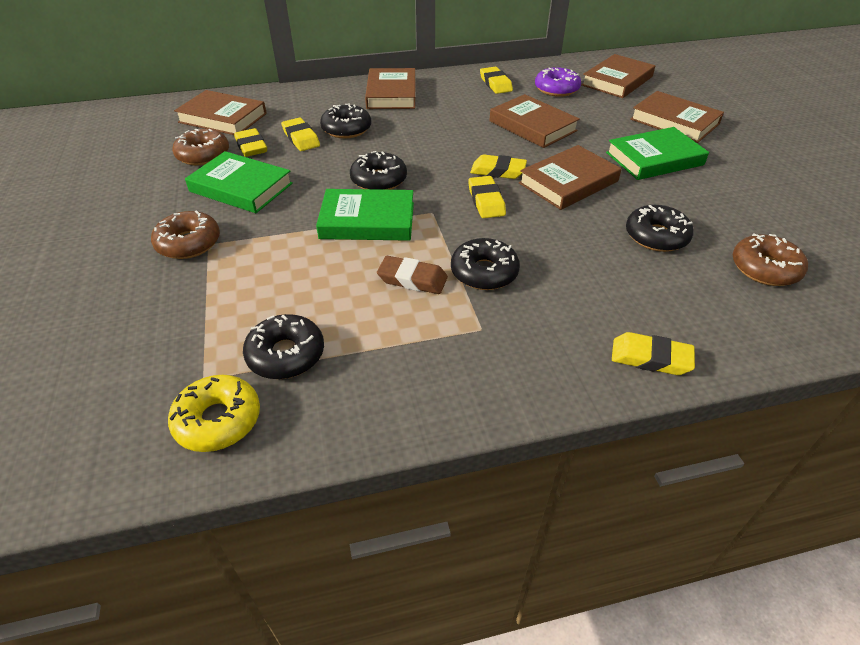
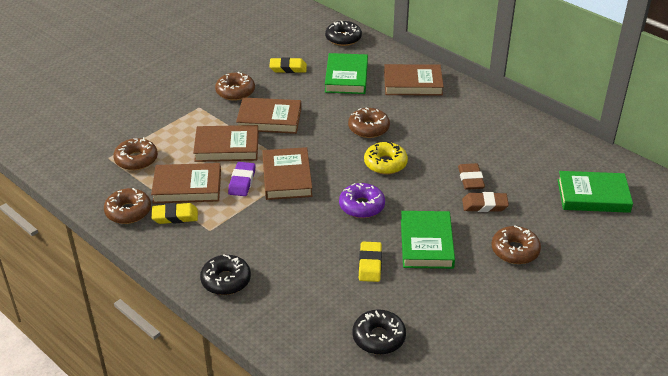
black donut: [243,314,324,379] [320,104,371,138] [350,151,407,190] [451,238,520,290] [626,205,694,252] = 5 -> [200,254,251,295] [325,21,362,46] [352,309,406,354] = 3
brown book: [174,90,267,135] [365,68,415,109] [490,94,580,148] [519,145,622,210] [581,54,655,98] [630,91,724,143] = 6 -> [151,163,221,204] [193,125,259,162] [236,97,301,134] [262,147,313,200] [384,64,444,96] = 5
brown donut: [151,210,220,259] [172,129,229,166] [733,233,808,286] = 3 -> [104,188,151,224] [113,137,158,170] [215,72,255,101] [348,108,390,138] [491,226,541,264] = 5
brown eraser: [377,256,448,294] = 1 -> [458,163,485,190] [462,192,509,212] = 2
purple eraser: none = 0 -> [228,162,256,196] = 1
yellow eraser: [234,128,267,157] [281,117,320,151] [468,176,506,218] [470,154,527,179] [480,66,513,94] [612,332,695,375] = 6 -> [152,203,198,224] [269,57,307,73] [359,242,382,282] = 3

